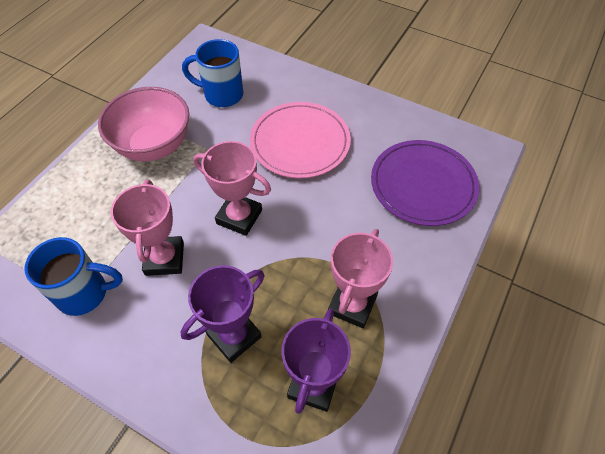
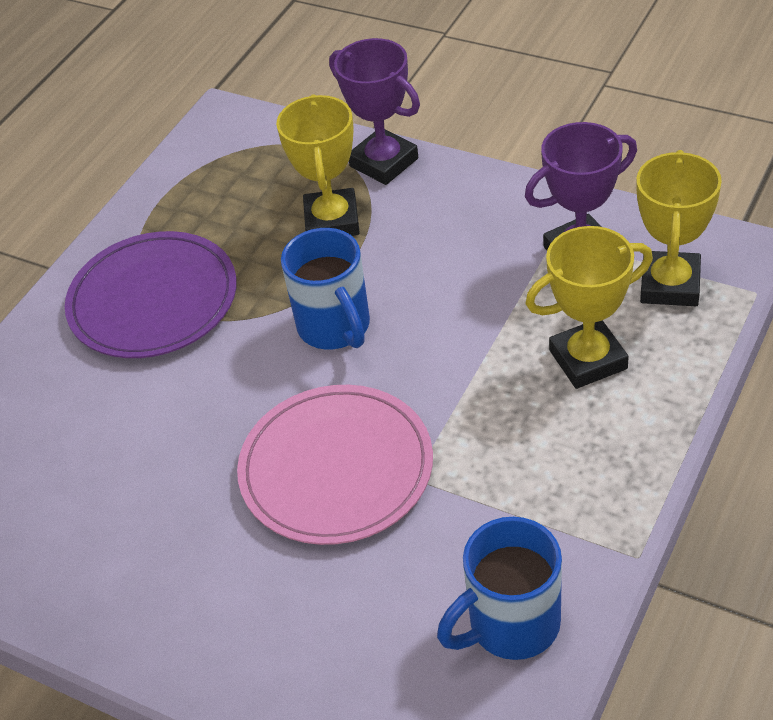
pink bowl: [98,87,189,161] = 1 -> none = 0
pink trophy: [111,180,184,276] [193,141,271,236] [328,229,393,328] = 3 -> none = 0
yellow trophy: none = 0 -> [276,94,360,236] [525,226,653,389] [636,150,722,306] = 3

